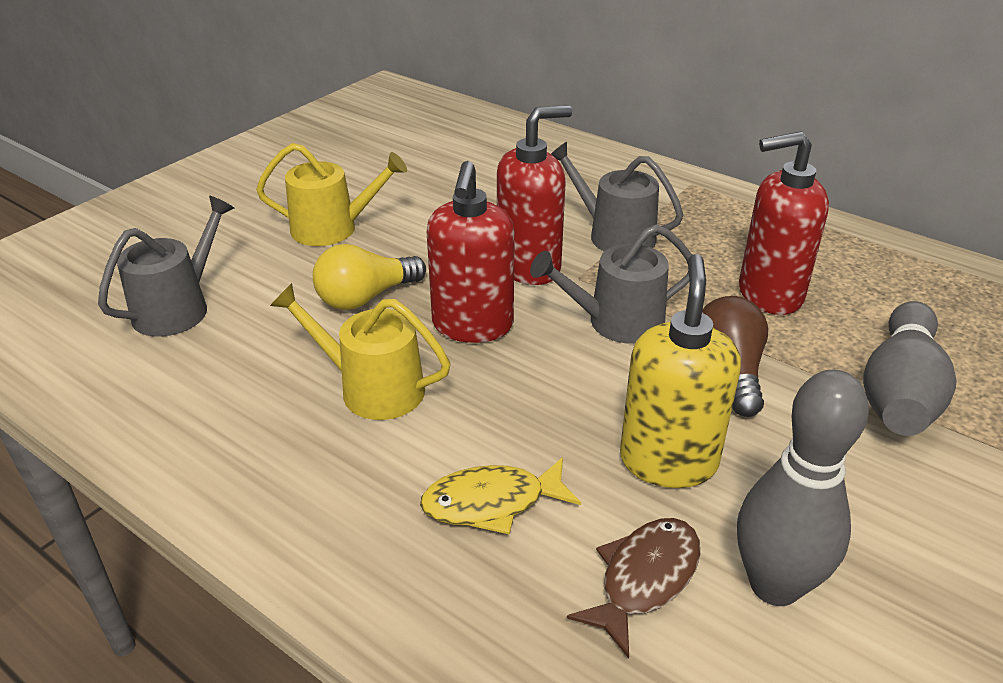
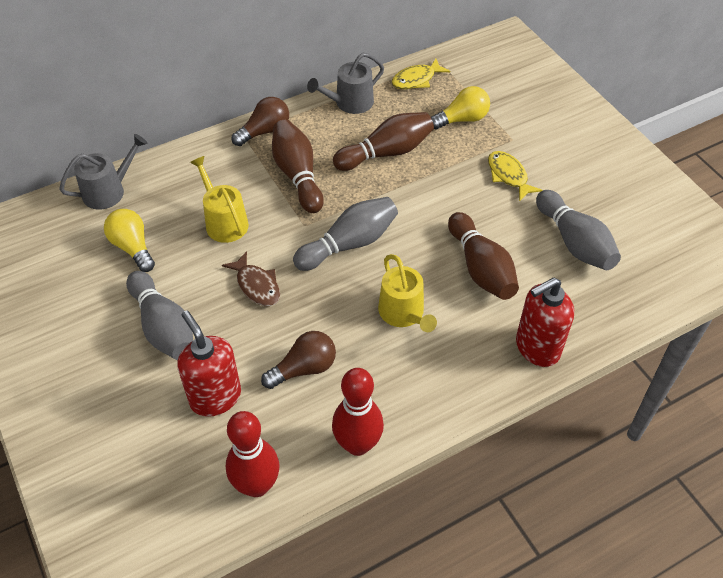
brown bowling pin: none = 0 -> [272,120,324,213] [333,112,434,171] [448,212,519,300] = 3
brown light bulb: [702,296,768,417] = 1 -> [232,97,289,146] [261,331,336,389] = 2
grey bowling pin: [737,370,869,606] [863,301,957,436] = 2 -> [126,271,193,360] [293,197,398,271] [536,190,621,270] = 3
grey watering can: [98,196,234,337] [530,224,692,344] [551,142,683,252] = 3 -> [59,134,147,210] [307,53,384,114] = 2
red bowling pin: none = 0 -> [226,411,279,497] [332,368,384,456] = 2
red soap dispenser: [427,161,515,343] [497,105,572,285] [739,131,829,315] = 3 -> [178,310,241,417] [516,278,574,367] = 2
yellow fish: [420,457,581,535] = 1 -> [392,58,450,89] [488,151,543,201] = 2
yellow light bulb: [313,244,426,310] = 1 -> [104,209,155,272] [431,86,490,130] = 2
yellow soap dispenser: [620,254,741,488] = 1 -> none = 0

